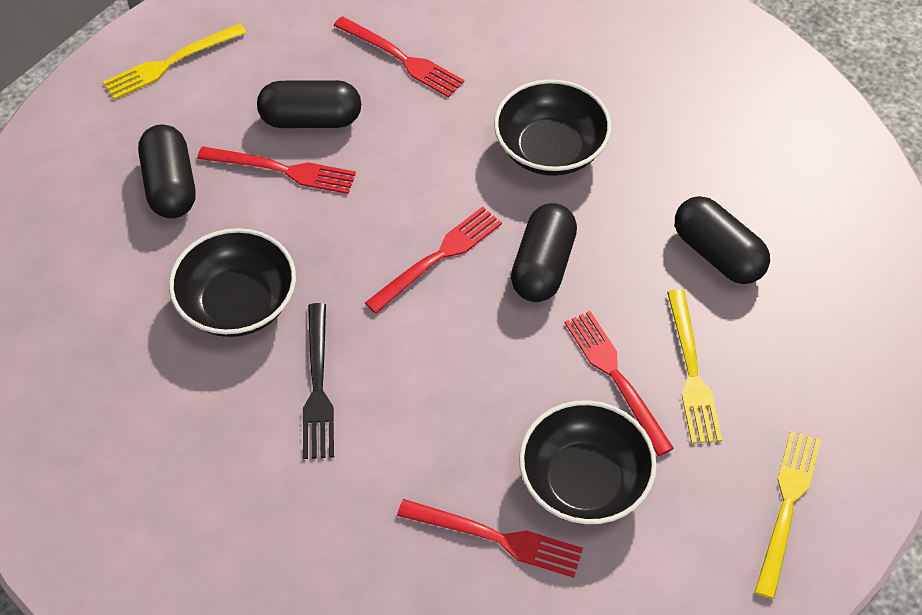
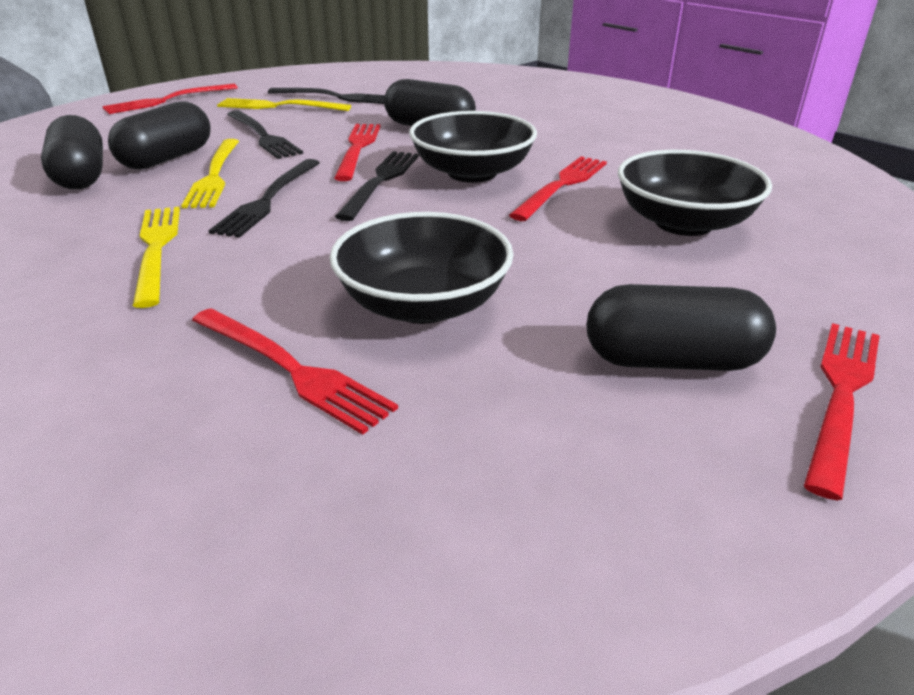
black fork: [303,303,334,459] = 1 -> [208,159,320,238] [227,110,303,159] [268,88,385,104] [335,151,419,221] = 4

